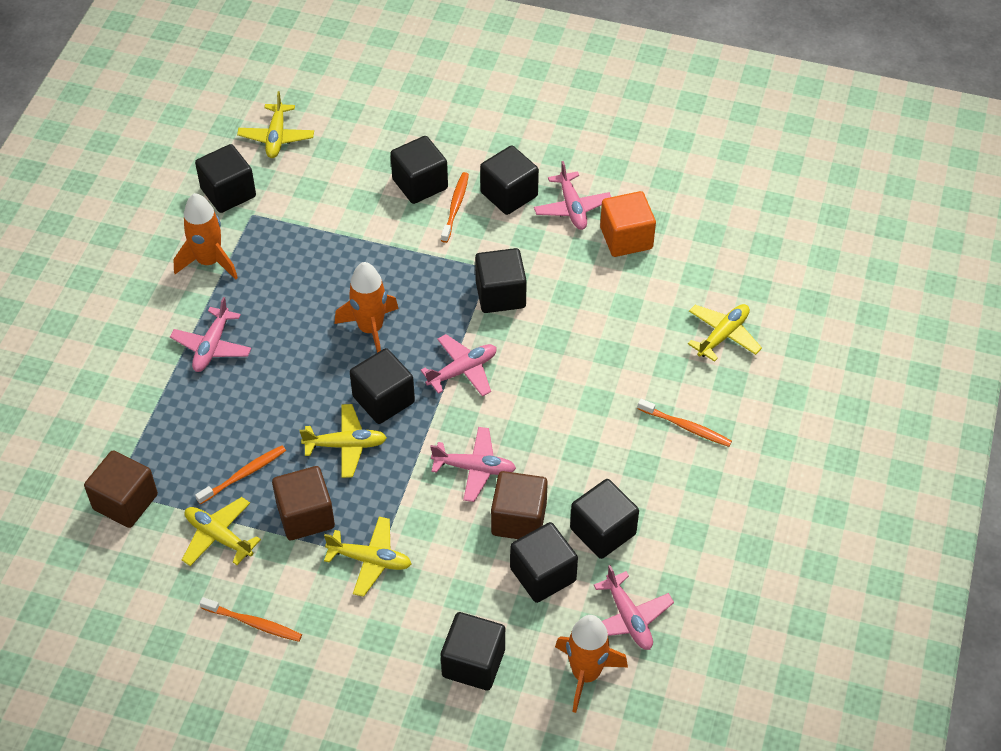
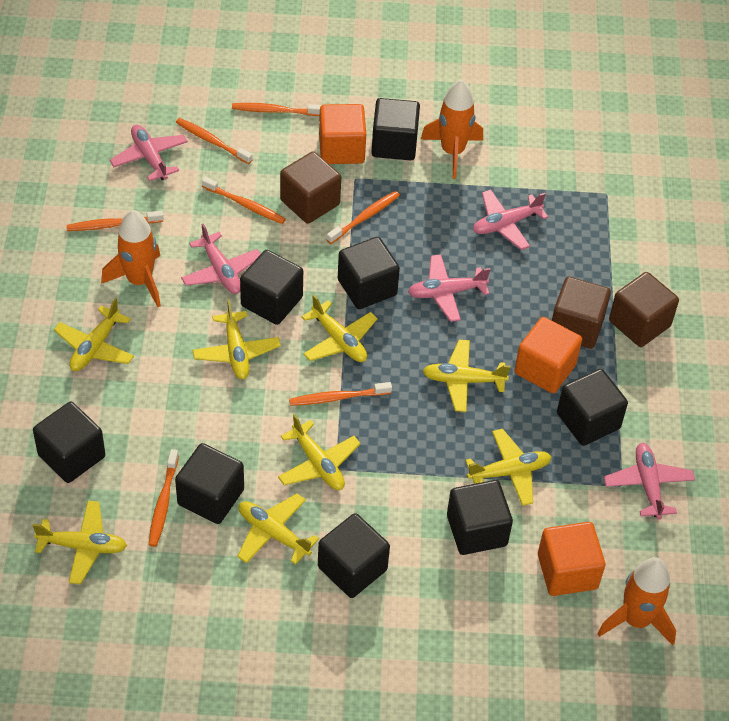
orange cube: [600,191,656,257] = 1 -> [319,104,366,164] [514,317,582,393] [538,522,605,596] = 3
orange toothbrush: [195,446,286,505] [200,597,302,642] [441,172,469,243] [638,399,732,447] = 4 -> [66,210,164,231] [148,449,179,547] [176,118,253,164] [202,177,286,224] [232,103,321,116] [289,382,392,406] [326,191,400,244] = 7
yellow plane: [182,497,261,566] [237,91,314,158] [300,404,387,478] [324,517,411,597] [688,304,762,362] = 5 -> [32,501,127,584] [54,298,134,371] [192,300,281,379] [237,493,319,565] [278,414,361,490] [301,295,378,362] [423,340,511,412] [465,429,551,506] = 8

